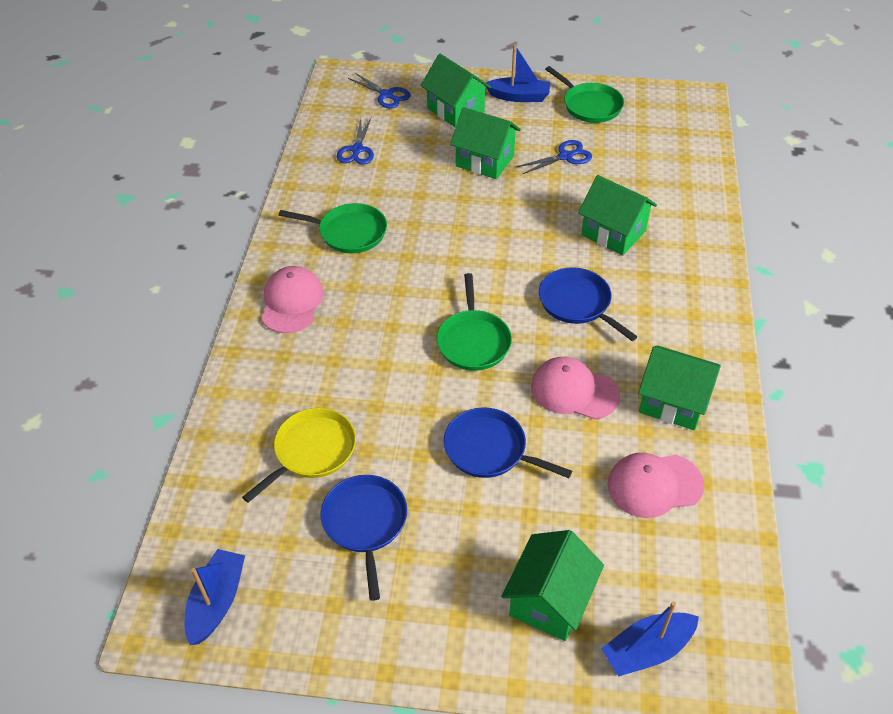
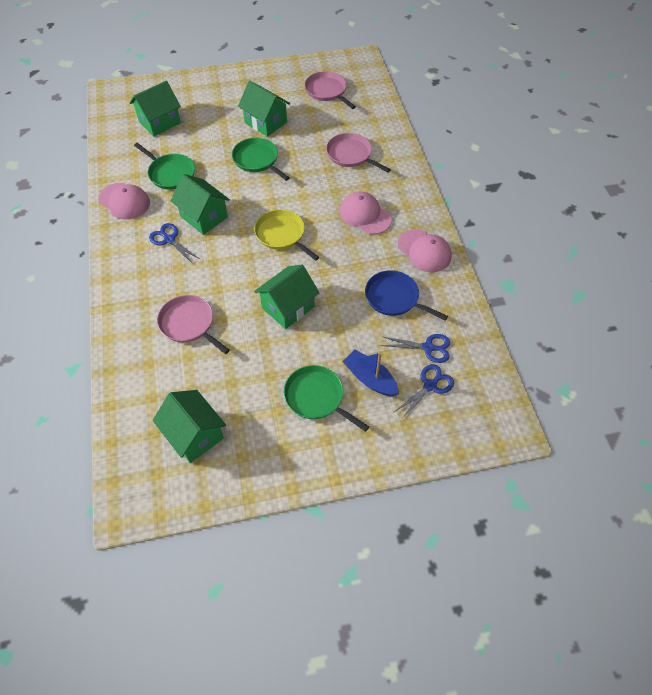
blue boat: [185,549,245,645] [486,44,550,102] [601,601,699,677] = 3 -> [342,350,399,396] = 1
blue pan: [321,475,407,601] [444,407,572,478] [539,267,638,341] = 3 -> [365,270,448,320] = 1
pink pan: none = 0 -> [157,295,230,354] [305,71,356,109] [326,133,391,173] = 3

